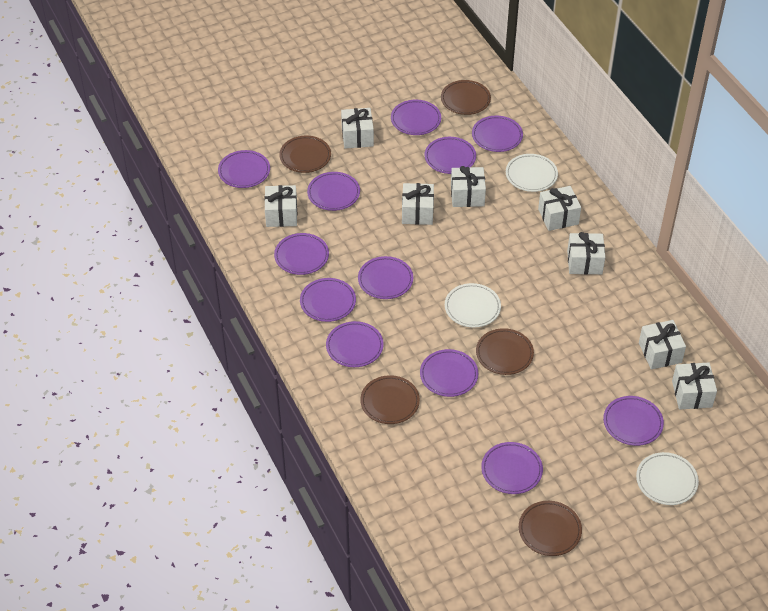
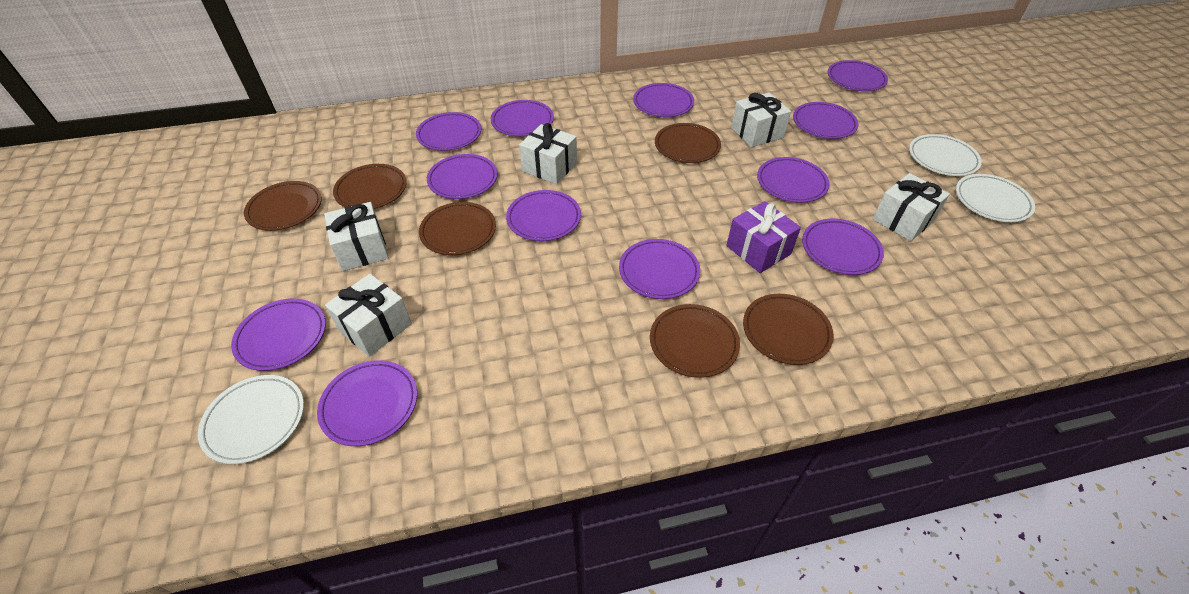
brown plate: [279,135,331,173] [360,375,420,424] [441,80,491,115] [476,328,534,375] [519,501,582,556] = 5 -> [244,181,322,231] [333,164,407,209] [419,202,496,255] [650,304,740,378] [655,123,721,163] [743,294,834,365] = 6
purple gift: none = 0 -> [726,201,801,273] = 1
white gift: [264,185,297,227] [341,108,374,149] [402,183,434,225] [451,166,486,207] [538,186,581,231] [567,232,605,274] [639,320,686,369] [672,362,717,410] = 8 -> [324,202,389,271] [325,274,412,357] [519,123,577,184] [731,92,791,147] [873,173,950,241] = 5

